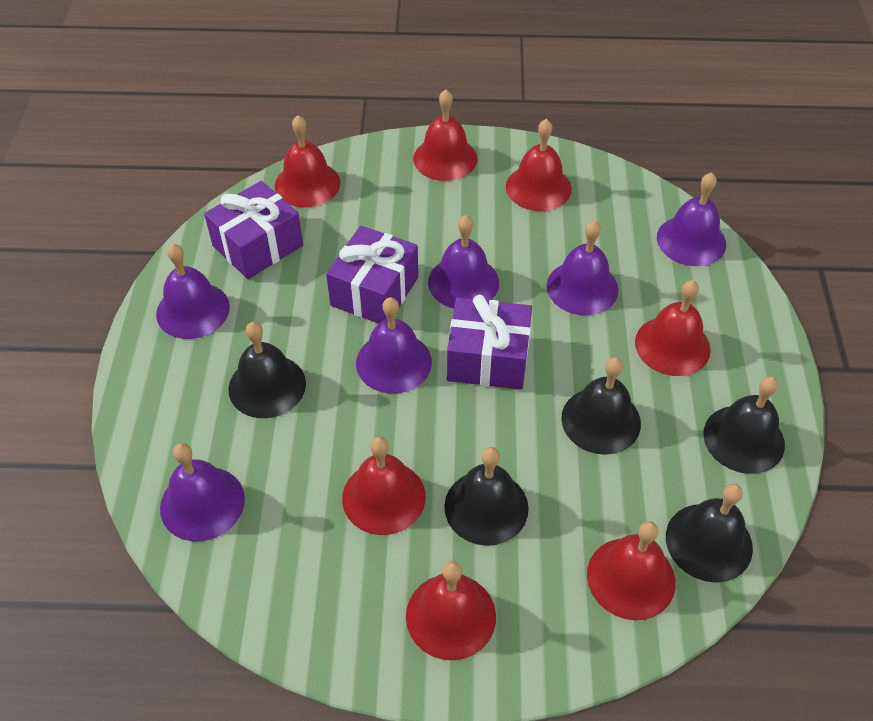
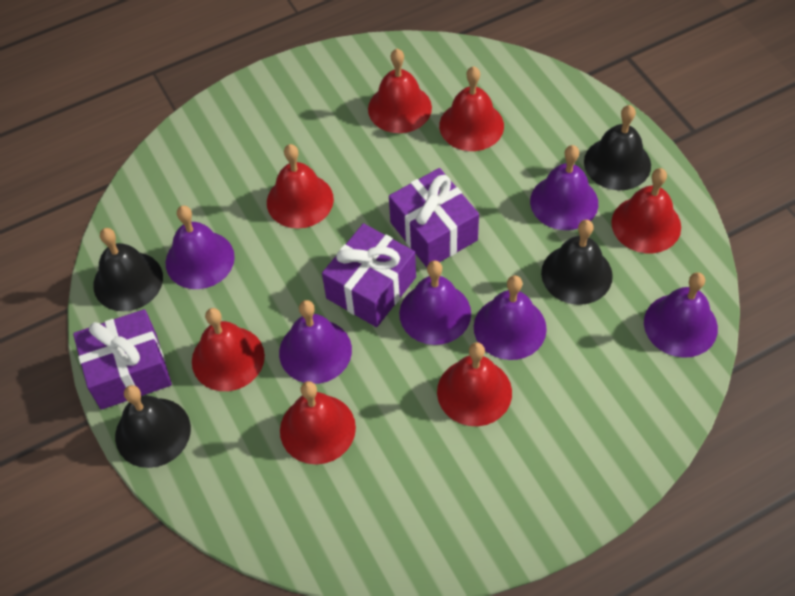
black bell: [228,322,306,418] [444,447,529,546] [561,357,641,455] [666,483,753,583] [703,376,785,474] = 5 -> [93,228,163,311] [115,385,191,468] [541,220,613,305] [584,105,651,190] = 4

